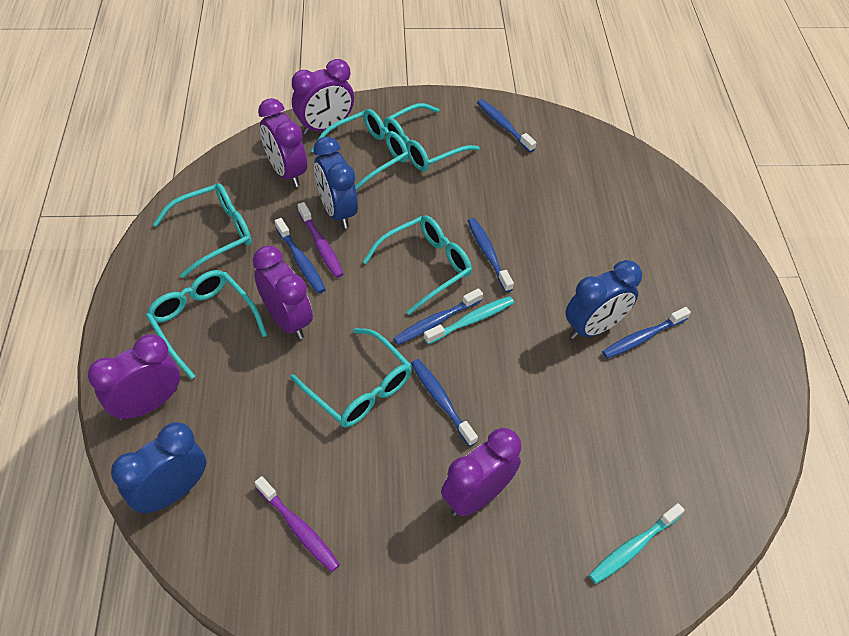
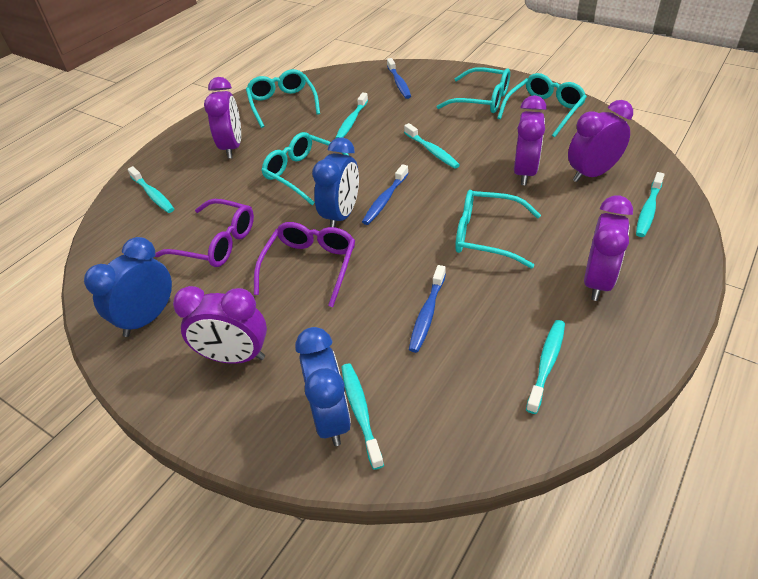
blue toothbrush: [275,218,326,294] [393,288,483,345] [411,359,478,447] [468,218,514,292] [477,99,536,152] [602,307,691,359] = 6 -> [362,164,409,225] [387,58,411,99] [409,265,446,353] = 3
purple glasses: none = 0 -> [155,199,254,267] [254,222,355,307] = 2
purple toothbrush: [255,476,340,572] [298,202,343,278] = 2 -> none = 0
turquoise glasses: [146,270,267,379] [153,183,252,278] [290,328,412,428] [311,109,409,191] [363,215,472,315] [384,103,480,171] = 6 -> [246,69,320,128] [261,132,349,205] [437,67,510,113] [455,190,541,269] [497,73,587,137] = 5
turquoise toothbrush: [424,296,514,344] [589,503,685,584] = 2 -> [128,166,174,213] [335,92,368,139] [341,364,384,470] [404,123,460,169] [526,320,565,414] [636,172,665,237] = 6

